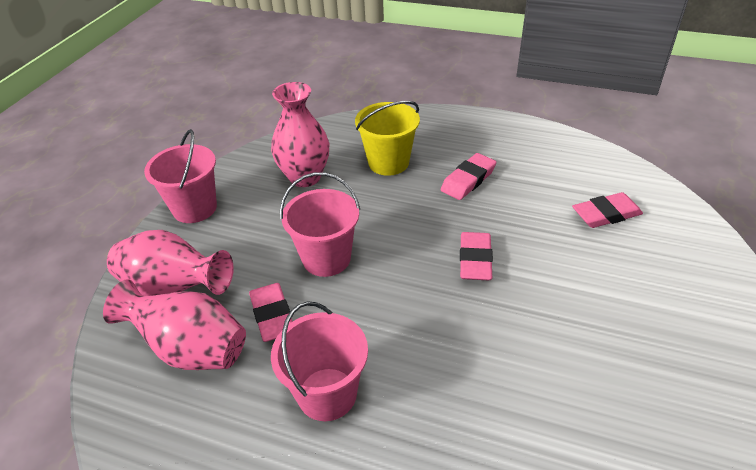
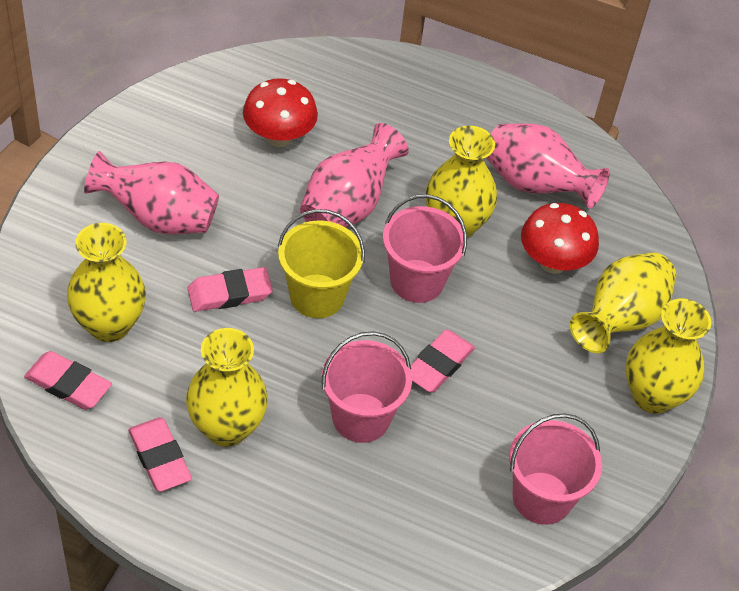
red mushroom: none = 0 -> [243,78,318,147] [521,203,599,274] = 2
yellow vase: none = 0 -> [67,223,146,342] [186,328,268,447] [426,126,497,238] [570,253,676,353] [625,299,711,414] = 5

